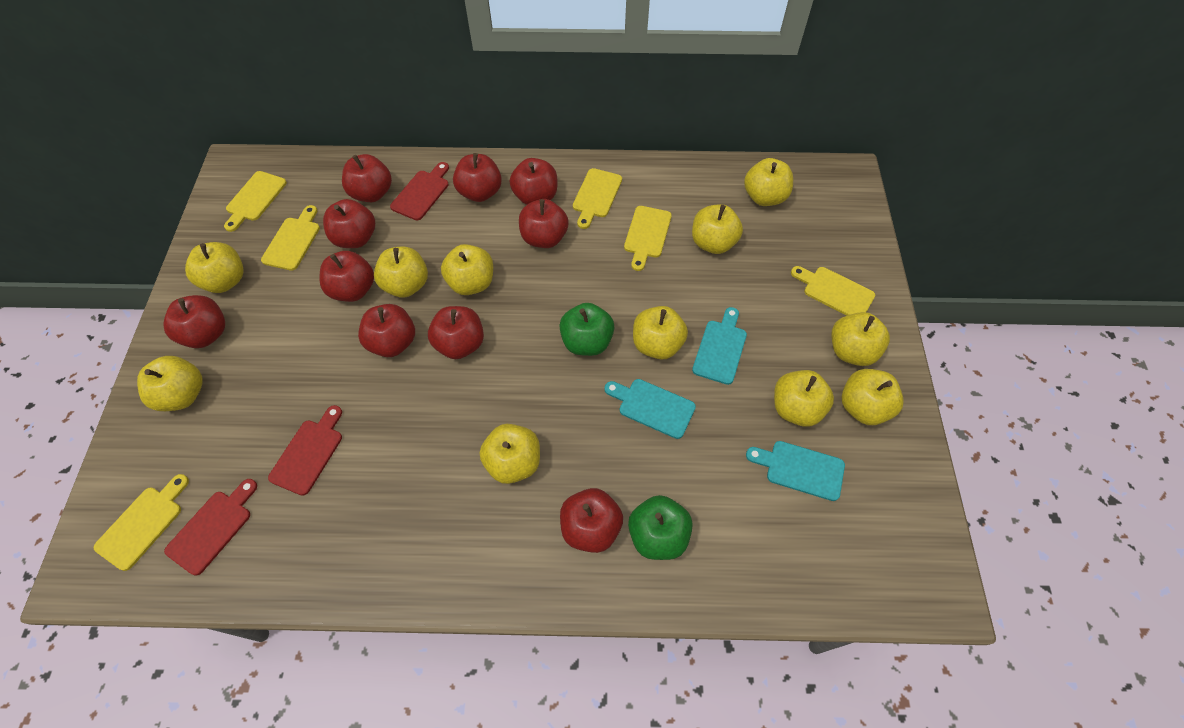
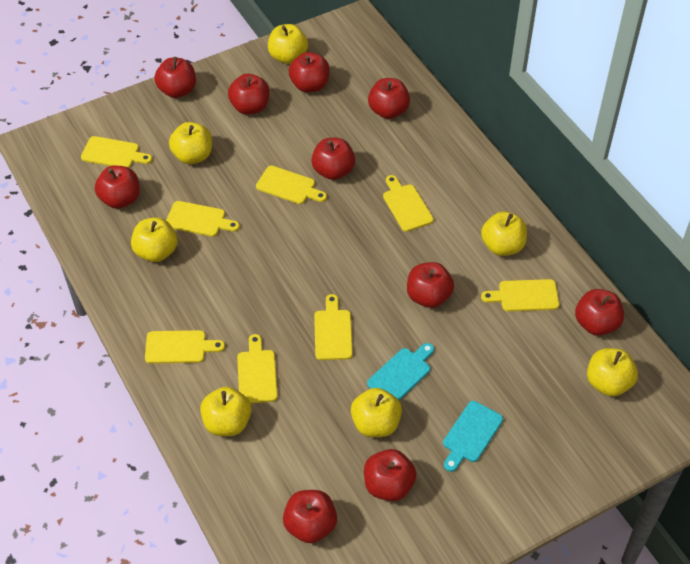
green apple: [559,303,615,356] [628,495,693,560] = 2 -> none = 0
red cutting board: [164,479,257,575] [268,405,342,496] [390,162,449,220] = 3 -> none = 0
turquoise cutting board: [604,379,696,439] [692,307,747,385] [746,441,845,501] = 3 -> [367,343,434,400] [443,401,503,472] = 2
yellow apple: [137,356,203,411] [185,242,244,293] [374,247,428,298] [441,244,493,295] [480,424,540,484] [633,306,688,360] [692,204,743,254] [744,158,793,206] [774,370,834,427] [831,312,890,366] [842,369,904,425] = 11 -> [131,218,177,262] [169,122,212,164] [200,387,252,436] [268,24,308,64] [351,388,402,437] [481,212,527,256] [587,348,638,397] = 7
yellow cutting board: [94,474,189,571] [224,171,287,232] [261,205,320,271] [573,168,622,229] [624,206,672,271] [791,266,875,315] = 6 -> [81,136,152,168] [145,330,225,364] [166,201,239,237] [237,334,278,403] [256,165,327,204] [314,294,353,360] [383,175,434,232] [481,279,559,312] = 8

